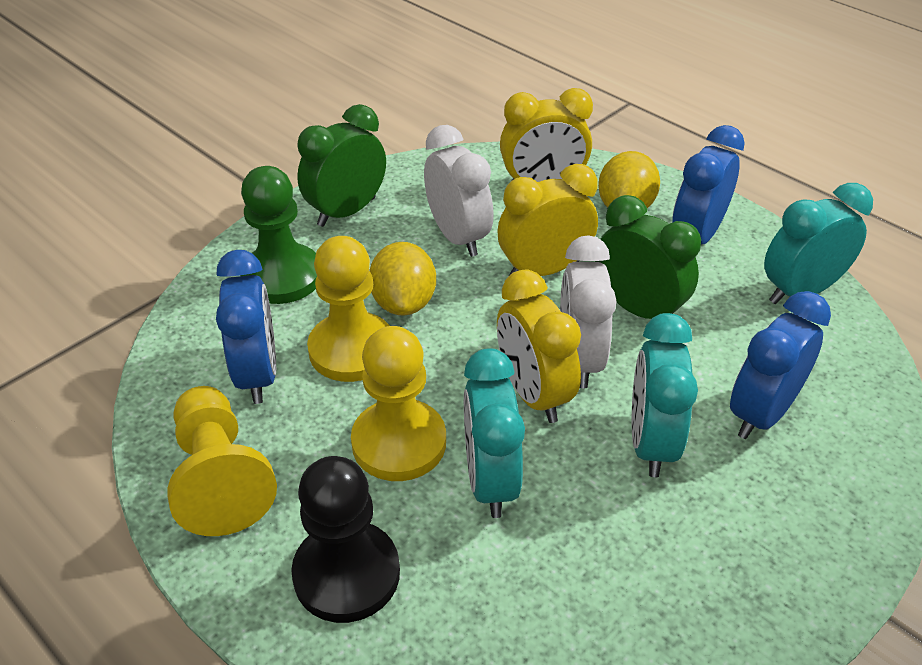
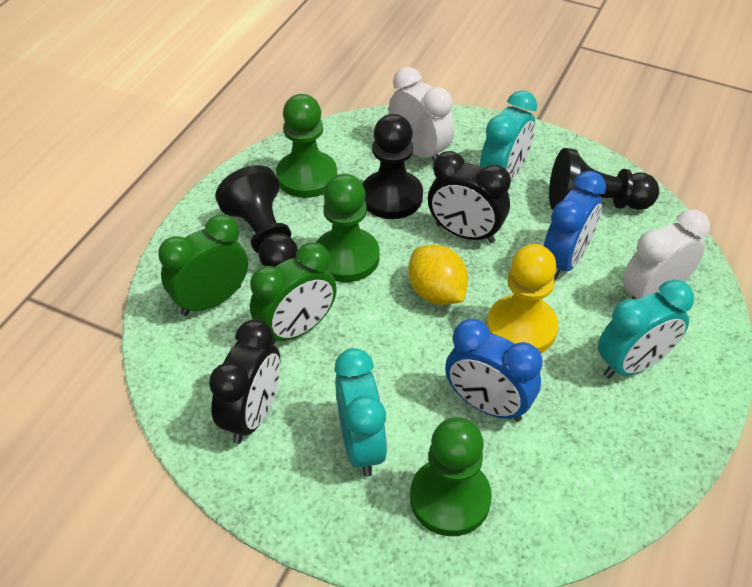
black clock: none = 0 -> [209,319,281,444] [428,151,511,243] = 2
black pawn: [291,456,400,623] = 1 -> [215,165,298,267] [363,114,423,219] [549,148,659,210] = 3
blue clock: [216,250,276,404] [672,125,745,244] [730,291,831,439] = 3 -> [445,319,542,422] [544,171,606,280] = 2
green pawn: [240,166,317,304] = 1 -> [276,94,337,198] [316,174,380,282] [410,417,492,536] = 3
yellow clock: [497,269,581,423] [498,164,598,276] [500,88,593,182] = 3 -> none = 0
yellow lemon: [369,242,436,316] [598,151,660,208] = 2 -> [408,245,468,305] = 1
yellow pawn: [167,386,277,536] [307,236,390,382] [351,326,446,481] = 3 -> [487,244,558,353] = 1

